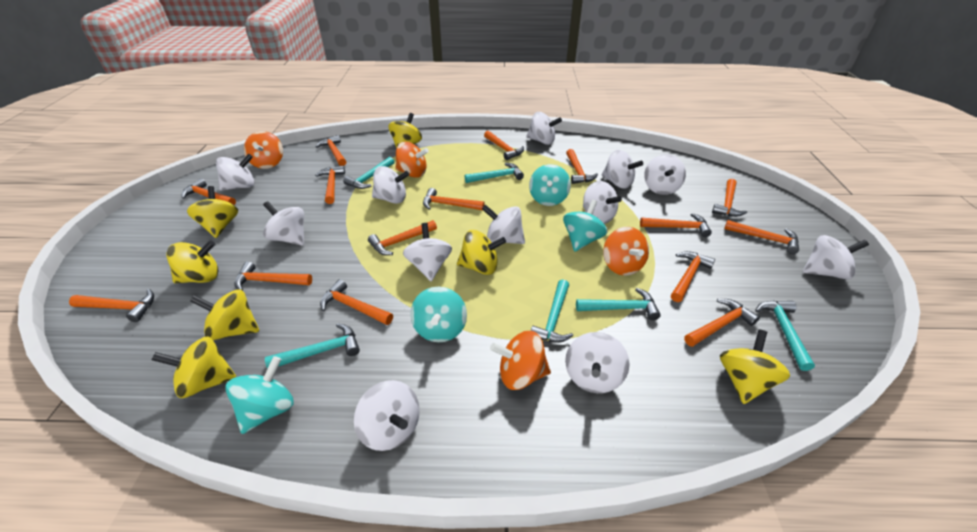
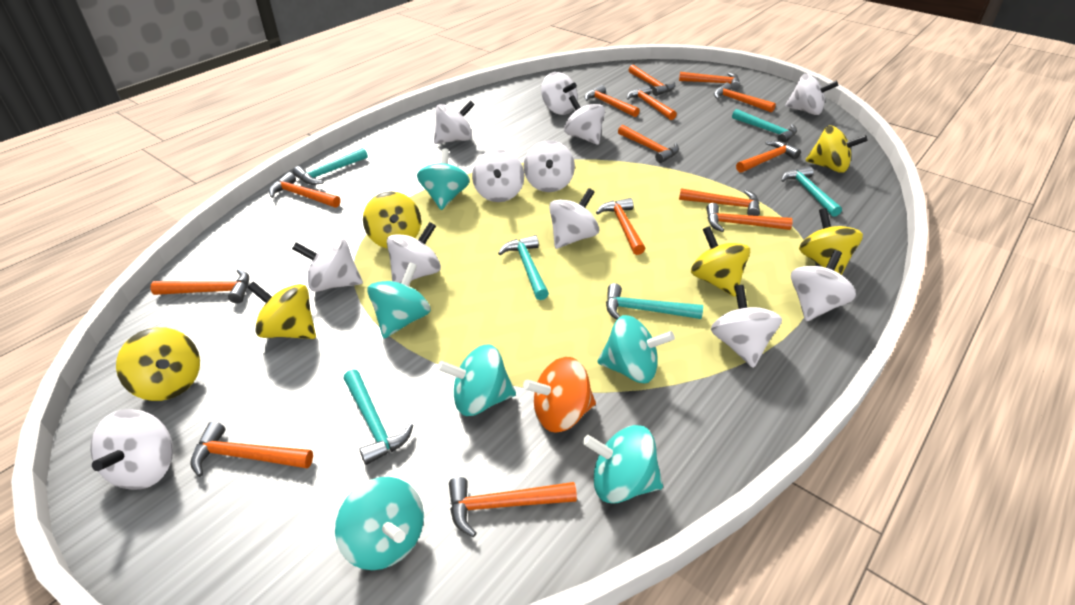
orange hammer: [69,289,154,322] [182,179,236,205] [234,262,312,291] [315,135,347,166] [315,166,345,204] [320,279,393,325] [368,220,437,255] [423,188,485,210] [484,131,524,160] [566,149,598,184] [640,213,712,237] [671,251,715,302] [684,299,760,347] [712,179,747,217] [724,220,799,254] = 15 -> [150,269,249,303] [190,421,313,477] [269,172,341,208] [449,477,577,537] [584,85,640,117] [596,198,645,255] [618,125,679,163] [627,85,677,120] [629,65,675,96] [679,72,740,90] [679,188,760,216] [706,203,793,232] [714,82,776,113] [736,141,801,173] = 14
orange spinning top: [244,131,283,169] [395,142,429,178] [490,331,551,390] [603,227,649,276] = 4 -> [523,357,596,433] = 1
turquoise spinning top: [225,356,294,434] [410,287,467,342] [529,164,571,206] [563,200,607,251] = 4 -> [335,477,424,570] [367,262,431,338] [417,148,470,210] [437,344,516,416] [583,425,663,503] [598,315,675,383] = 6
yellow spinning top: [151,336,236,398] [166,240,219,283] [187,186,238,238] [190,289,259,340] [388,113,422,148] [457,230,506,275] [720,329,790,404] = 7 -> [116,327,200,401] [247,281,316,339] [363,191,421,248] [691,226,750,297] [799,208,863,275] [805,126,868,173] = 6

